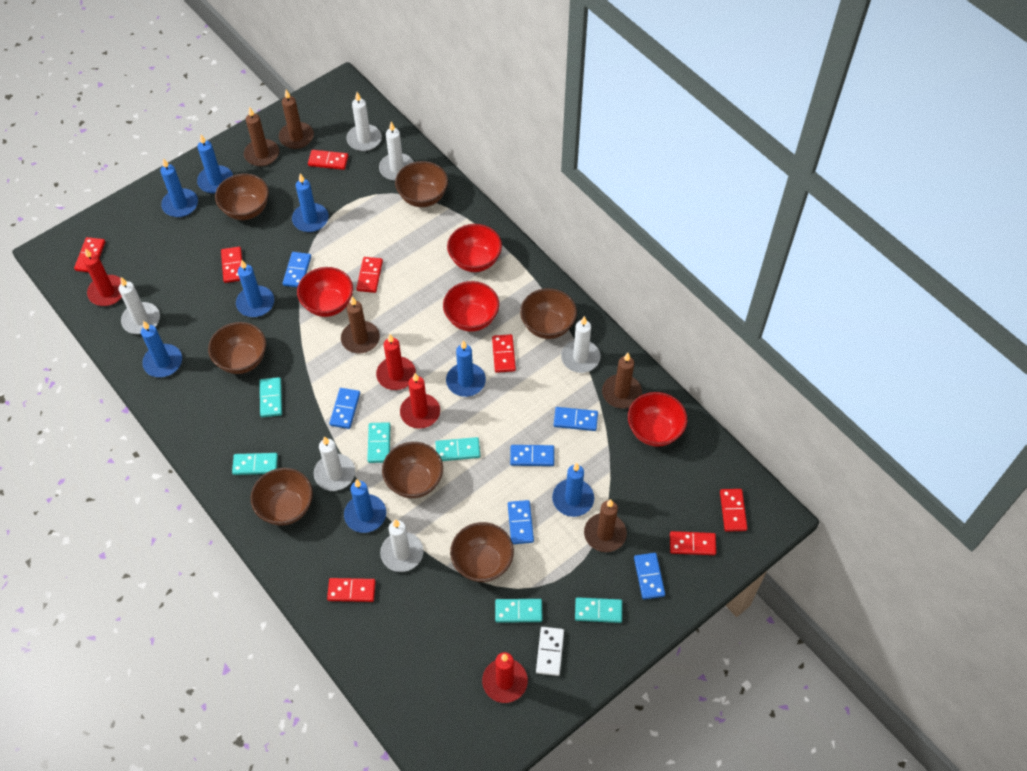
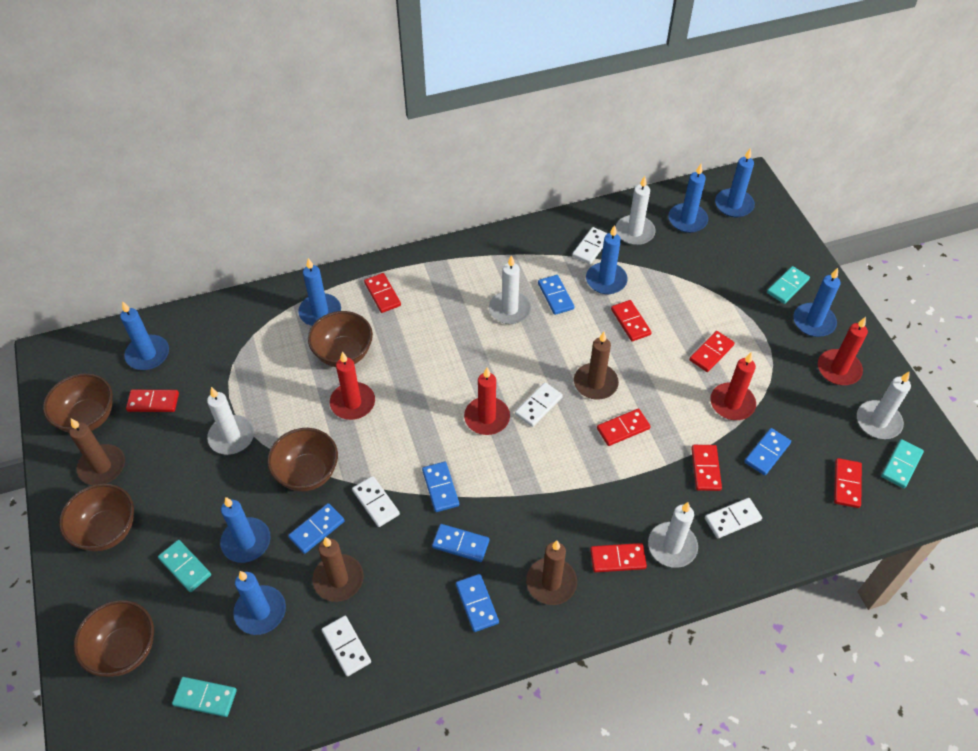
brown bowl: [208,322,266,374] [215,174,269,220] [251,468,313,526] [382,442,443,498] [395,161,448,207] [450,522,514,582] [520,288,577,339] = 7 -> [43,373,113,433] [59,484,134,551] [74,600,154,677] [267,428,338,492] [308,311,373,367] = 5
brown candle: [244,107,279,166] [279,90,314,149] [341,297,380,353] [584,499,627,552] [602,353,642,409] = 5 -> [69,418,125,485] [312,537,364,602] [526,541,577,605] [574,332,619,399] = 4
red bowl: [297,267,353,317] [443,281,499,332] [447,224,502,272] [628,392,687,447] = 4 -> none = 0
turquoise domino: [232,453,278,475] [260,377,282,417] [367,422,391,463] [435,437,480,461] [495,599,543,623] [575,597,622,623] = 6 -> [158,540,211,592] [172,677,237,717] [767,266,810,304] [881,439,924,488] = 4
white candle: [118,277,160,334] [314,436,355,491] [346,92,382,151] [379,122,414,181] [380,519,423,572] [561,316,601,373] = 6 -> [207,387,254,455] [489,255,531,324] [615,176,655,245] [648,502,698,568] [857,372,911,439] = 5
white domino: [536,627,564,676] = 1 -> [322,616,371,676] [352,476,400,527] [515,382,563,427] [572,227,608,264] [705,498,762,538] = 5

